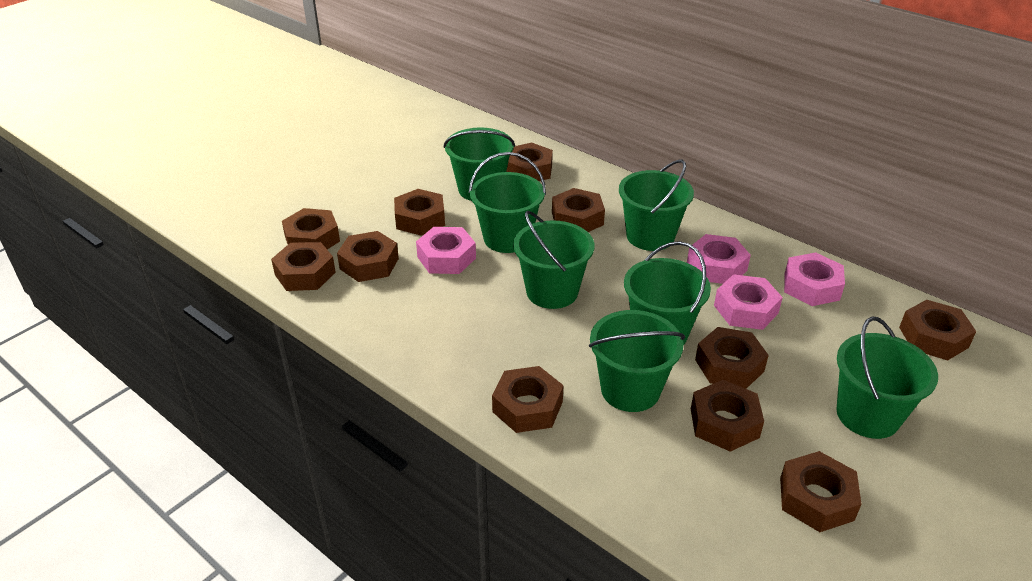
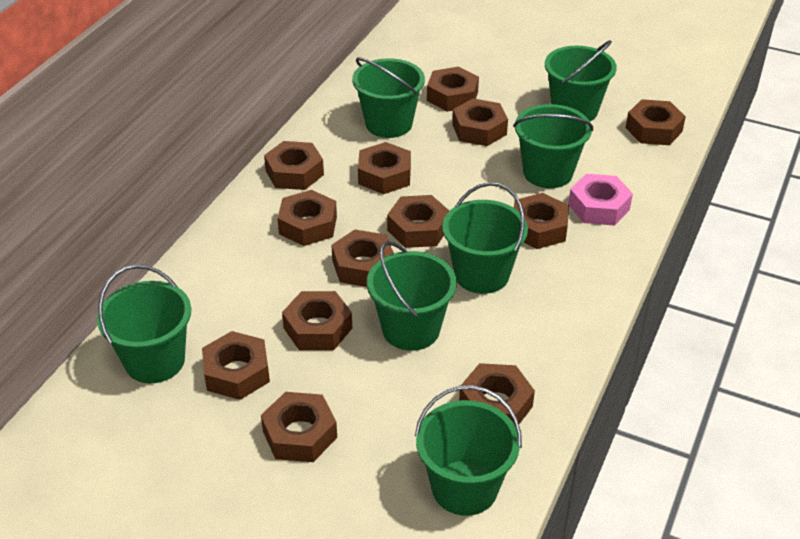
brown nut: [271,242,336,291] [282,208,340,249] [337,231,399,282] [394,189,445,236] [492,366,564,433] [506,142,553,181] [552,188,605,232] [691,380,764,452] [695,327,769,389] [780,451,861,532] [899,300,976,360] = 11 -> [202,331,270,400] [261,392,337,462] [264,141,324,190] [277,190,337,246] [282,291,352,350] [331,230,394,287] [358,142,411,194] [387,195,449,248] [427,67,479,112] [452,98,508,146] [459,363,535,425] [514,193,569,249] [626,99,686,145] = 13
pink nut: [416,227,476,274] [687,234,751,284] [714,274,783,330] [784,252,845,306] = 4 -> [568,174,633,226] = 1

